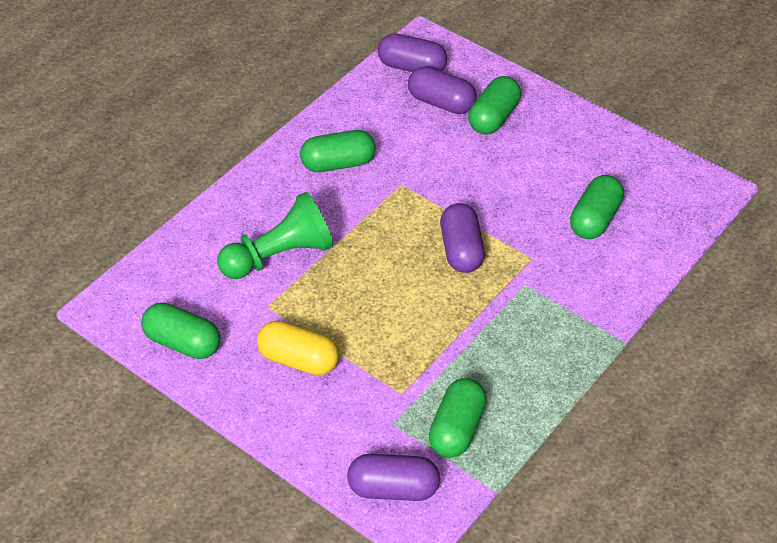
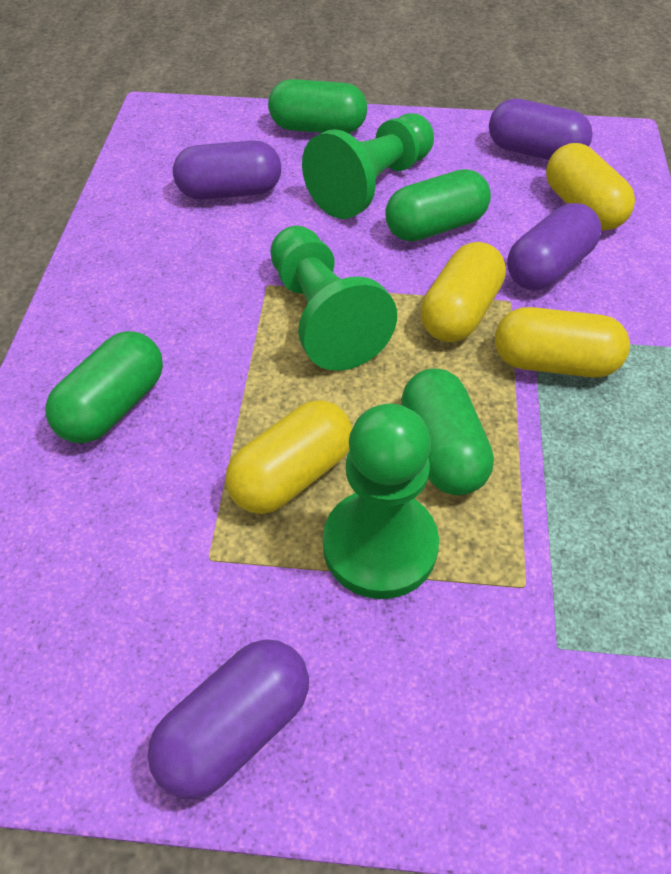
green capsule: [141,303,220,359] [300,130,376,172] [429,378,487,458] [468,76,521,134] [570,175,624,239] = 5 -> [45,331,163,443] [268,79,367,134] [385,169,491,242] [401,369,494,495] = 4
green pawn: [217,192,333,279] = 1 -> [270,226,397,371] [302,113,434,219] [323,403,439,599] = 3
yellow capsule: [257,320,339,376] = 1 -> [225,400,352,514] [421,242,506,342] [495,307,630,378] [546,143,635,231] = 4

